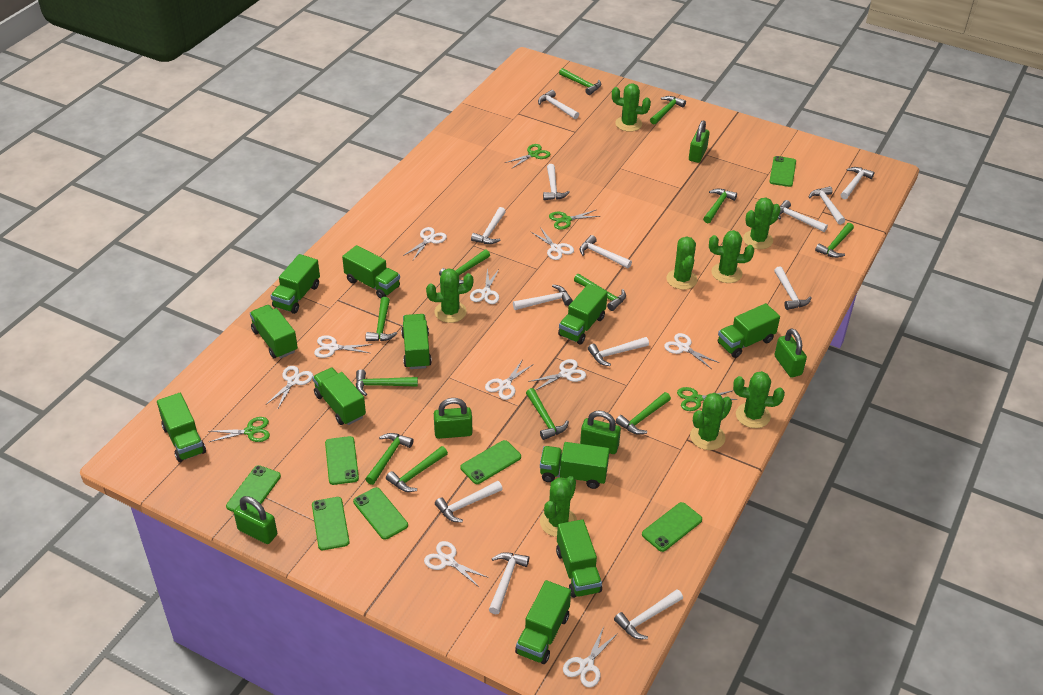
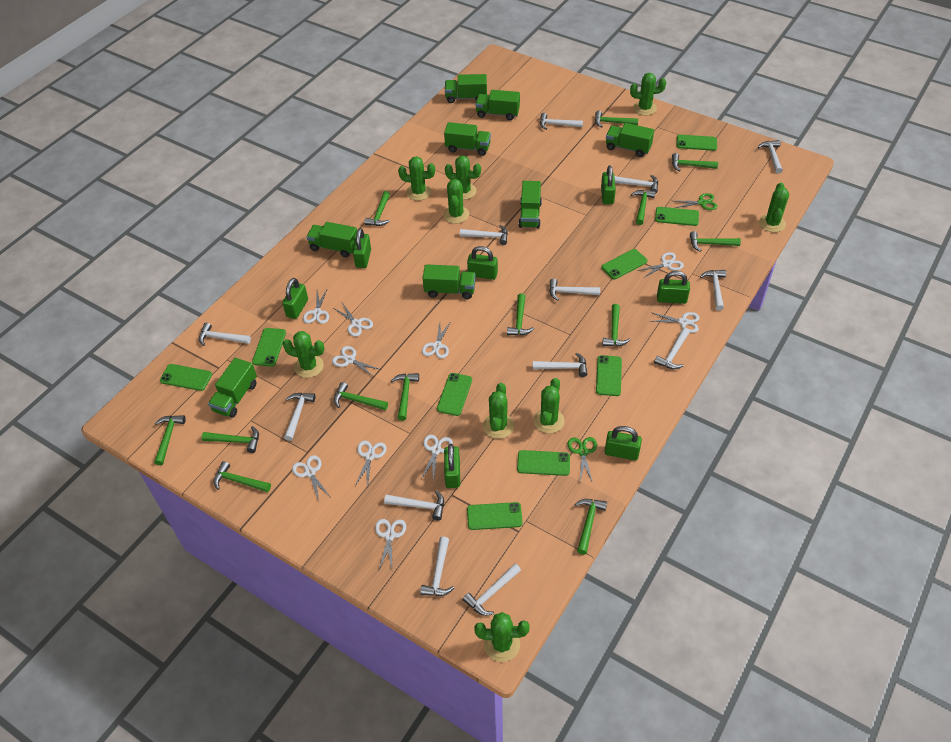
green cactus: [426,268,473,323] [540,476,577,537] [612,83,651,132] [666,236,698,290] [690,393,732,450] [709,230,754,283] [733,371,785,428] [743,198,781,249] = 8 -> [283,331,325,378] [398,156,435,201] [444,179,469,224] [445,156,481,200] [474,612,530,662] [483,383,514,439] [533,378,565,433] [630,73,666,115] [759,183,789,232] = 9
green hammer: [356,370,418,396] [365,433,414,485] [366,297,397,341] [386,446,448,492] [439,250,490,284] [526,388,569,440] [559,68,601,95] [574,274,626,311] [616,392,671,435] [650,96,686,124] [703,189,737,223] [815,223,854,258] = 12 -> [154,415,186,465] [202,426,259,453] [213,461,271,492] [334,382,388,410] [364,191,390,226] [391,373,419,421] [507,293,534,335] [575,499,607,555] [595,111,638,128] [602,304,630,347] [631,190,656,225] [672,153,718,171] [690,231,741,252] = 13
green padlock: [234,496,277,544] [434,398,472,439] [580,411,621,454] [689,120,710,163] [774,328,807,378] = 5 -> [282,278,308,319] [353,228,371,268] [444,444,460,488] [467,246,498,280] [601,166,616,204] [605,426,642,460] [657,271,690,304] = 7
green phone: [226,465,281,512] [312,497,350,550] [325,436,359,485] [353,487,408,540] [460,440,521,484] [642,502,702,552] [769,156,796,187] = 7 -> [160,364,212,391] [252,328,286,367] [437,373,472,416] [467,502,523,530] [517,450,570,476] [596,355,622,396] [601,249,648,279] [655,207,699,226] [677,135,717,151] = 9
green scissors: [209,417,270,442] [505,144,550,169] [549,210,600,230] [677,387,738,411] = 4 -> [568,437,597,483] [675,193,718,210] = 2
green truck: [157,393,206,462] [250,305,298,359] [271,254,320,314] [313,368,366,425] [342,245,400,299] [401,314,432,369] [515,580,571,664] [540,442,610,489] [556,519,602,598] [558,284,608,345] [718,303,780,358] = 11 -> [208,358,257,418] [306,222,357,257] [423,264,475,299] [444,122,491,156] [445,74,487,103] [475,90,520,120] [518,181,542,229] [606,123,654,157] = 8

